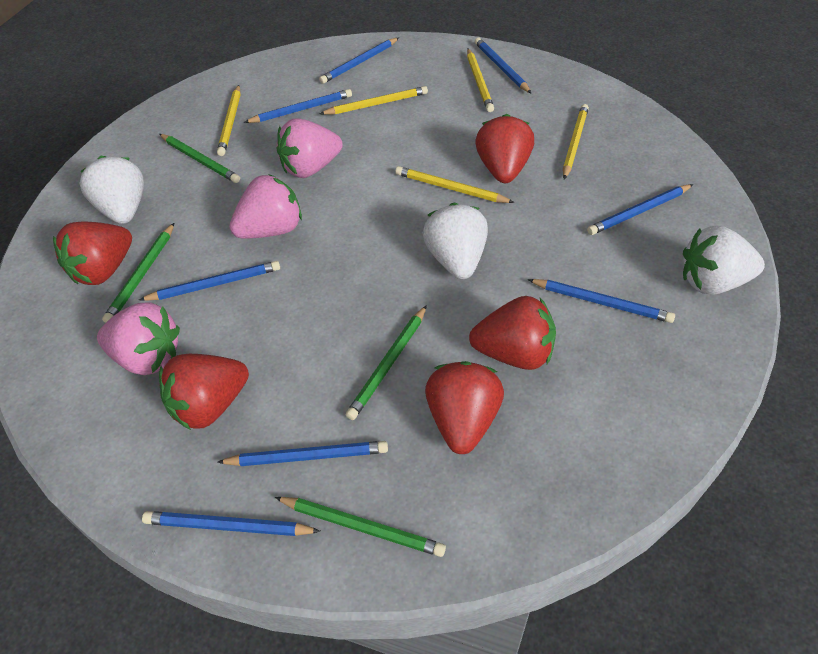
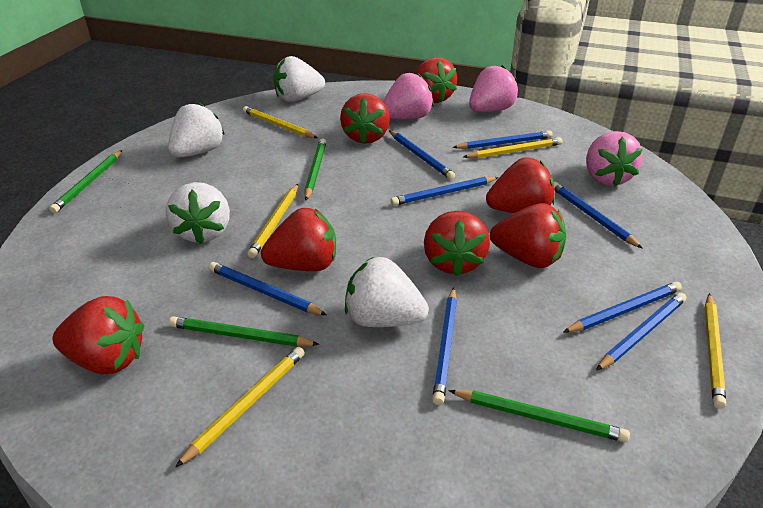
red strawberry: [53,222,132,285] [159,354,249,430] [425,361,504,454] [469,296,556,370] [476,114,534,183] = 5 -> [53,296,144,374] [261,208,336,271] [340,93,390,144] [415,57,457,103] [424,211,490,277] [486,157,555,213] [490,203,566,268] = 7
white strawberry: [79,156,144,224] [423,203,488,279] [683,226,765,295] = 3 -> [166,182,230,244] [168,102,225,157] [274,56,325,102] [345,257,429,327] = 4

